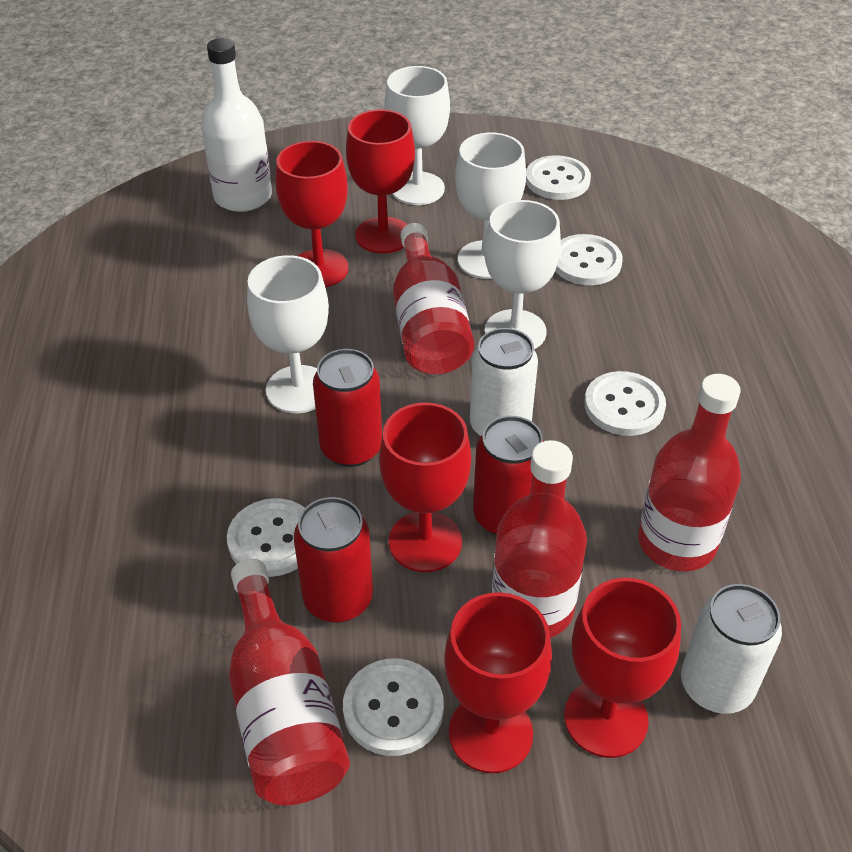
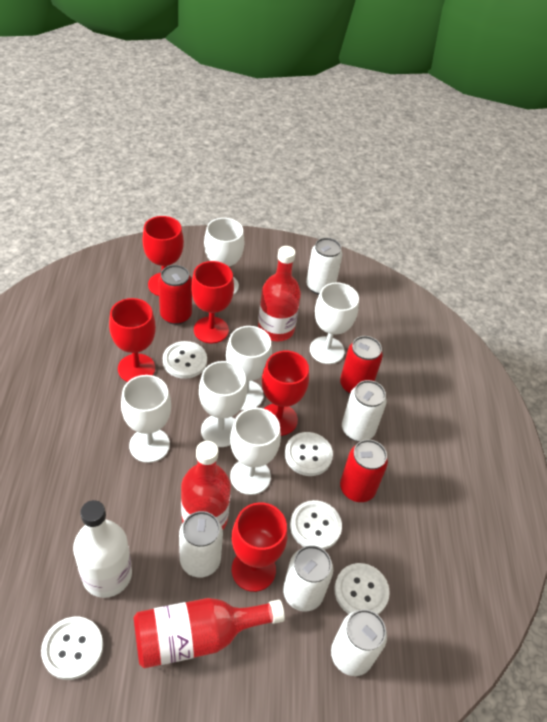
red bottle: [229,559,350,805] [393,223,474,374] [492,440,587,638] [638,374,741,571] = 4 -> [133,598,285,669] [181,441,231,530] [258,246,301,341] = 3
white can: [470,328,538,437] [681,584,782,714] = 2 -> [179,511,223,578] [283,545,333,611] [306,238,343,295] [331,609,387,676] [342,380,387,442] = 5
white goblet: [247,255,329,413] [384,66,450,205] [455,133,526,279] [484,200,561,349] = 4 -> [121,375,171,463] [199,361,247,447] [204,218,244,295] [226,326,272,410] [230,408,281,495] [310,282,359,364] = 6

